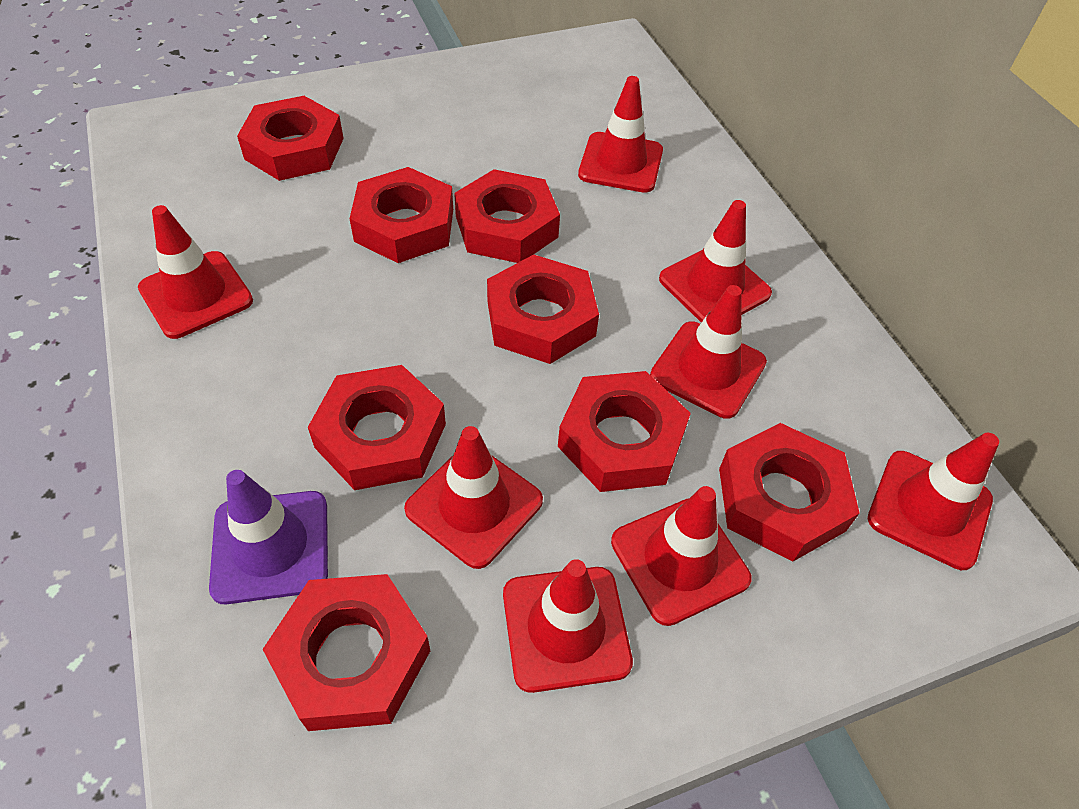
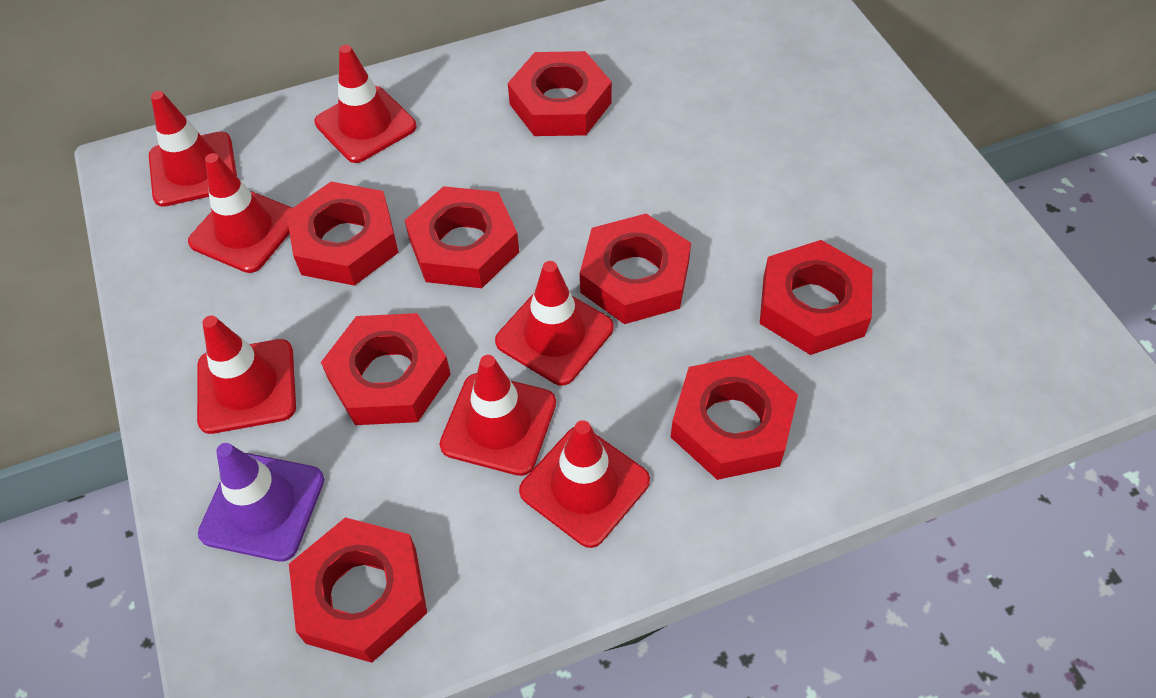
red traffic cone: [138,205,253,339] [404,426,543,569] [503,559,633,693] [578,76,663,193] [611,486,752,626] [650,285,767,419] [659,200,772,323] [868,433,999,570] = 8 -> [149,91,237,207] [188,153,292,273] [197,315,296,434] [314,45,416,163] [439,355,556,476] [495,261,614,386] [519,420,650,548] = 7

